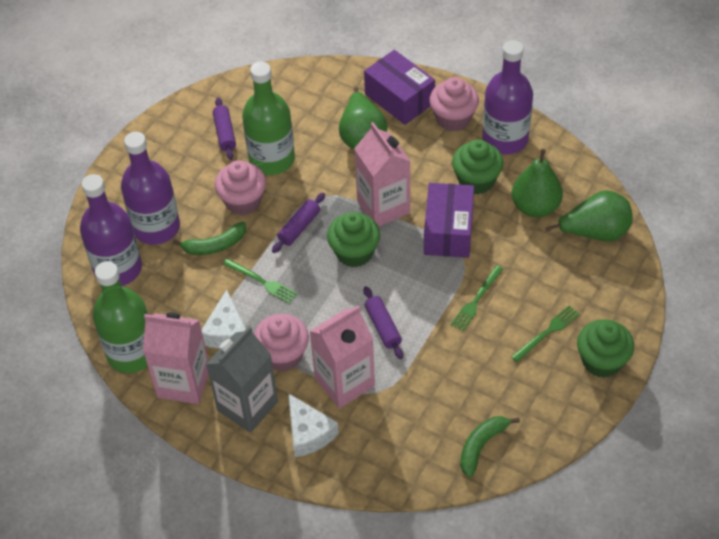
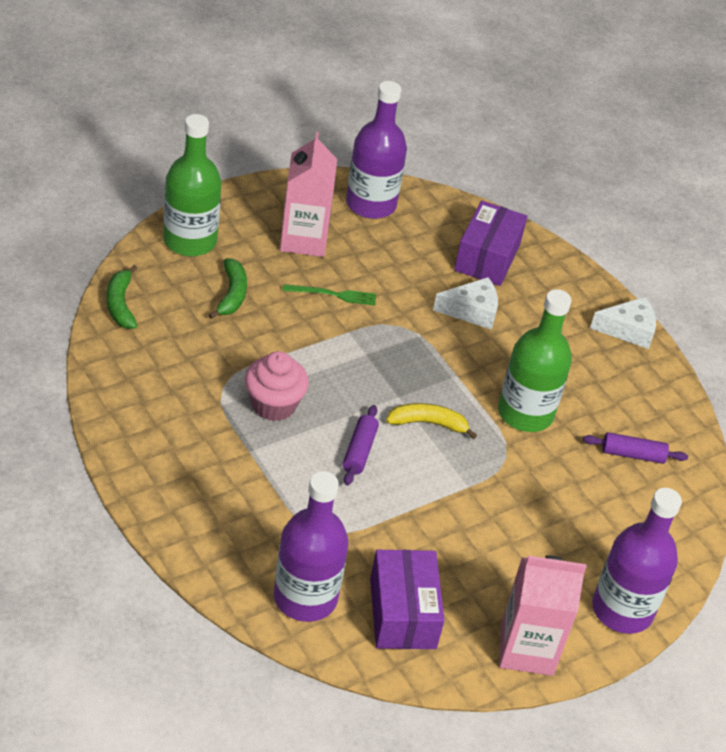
green cupcake: [327,212,380,267] [452,139,504,194] [577,319,634,378] = 3 -> none = 0
green fork: [223,259,298,304] [451,265,503,331] [511,305,580,362] = 3 -> [283,284,376,305] = 1
green pear: [339,87,387,150] [512,149,563,217] [545,190,633,242] = 3 -> none = 0
grey carton: [206,326,278,433] = 1 -> none = 0
pink carton: [143,313,209,404] [309,306,375,408] [354,122,411,227] = 3 -> [280,132,337,257] [499,555,586,676] = 2
pink cupcake: [215,160,266,215] [254,314,309,371] [429,77,479,132] = 3 -> [245,351,309,421] = 1
purple rolling pin: [213,97,236,160] [272,193,325,253] [364,286,403,359] = 3 -> [343,405,379,486] [583,432,688,464] = 2
yellow banana: none = 0 -> [386,403,477,439] = 1

